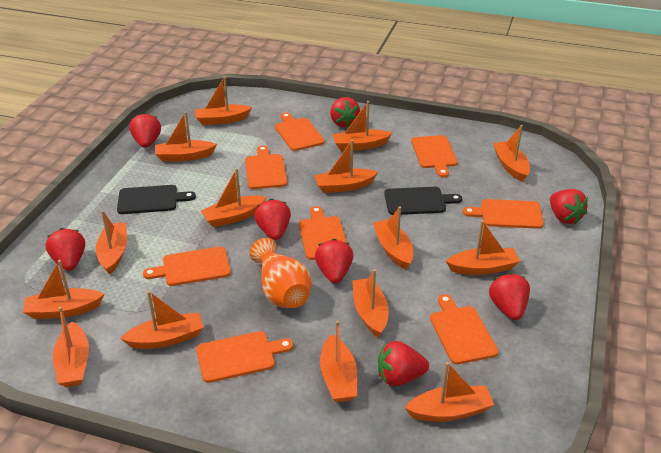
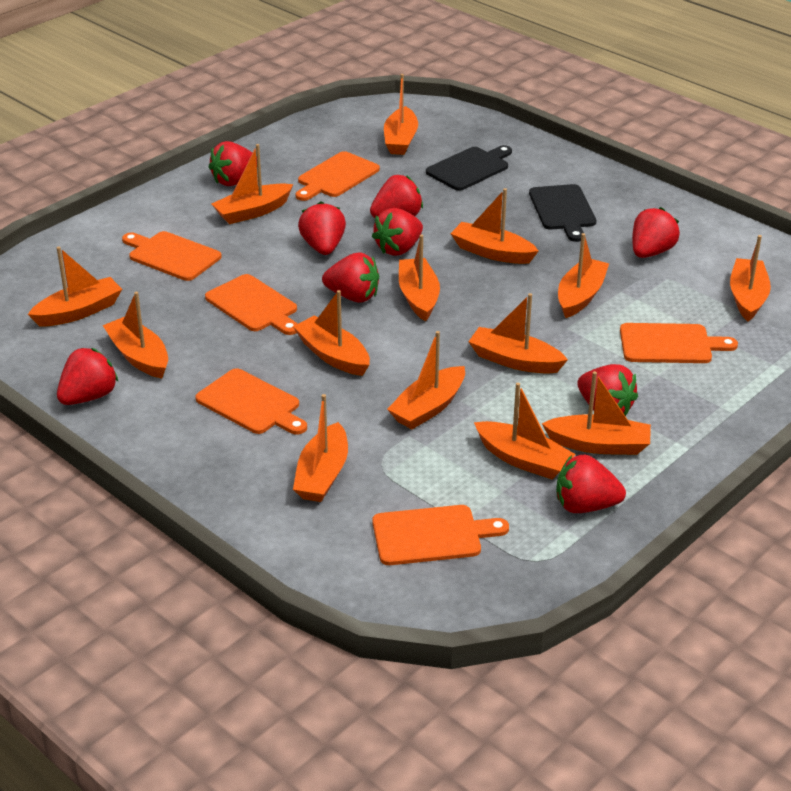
orange boat: [23,260,104,319] [53,307,89,387] [96,210,127,275] [120,291,203,349] [155,112,217,162] [194,76,252,125] [201,168,266,227] [314,140,378,193] [320,320,357,402] [332,101,392,151] [352,269,389,338] [373,206,413,269] [405,362,494,422] [446,220,520,275] [493,125,530,182] = 15 -> [28,246,122,326] [103,292,168,378] [212,144,293,224] [293,290,370,376] [293,394,348,502] [384,74,418,155] [387,331,465,429] [399,234,440,321] [450,188,538,264] [468,293,568,374] [474,383,576,479] [542,371,651,455] [558,233,609,318] [730,235,771,321] = 14
orange cutting board: [143,247,231,286] [196,331,293,383] [245,145,287,189] [275,113,325,151] [299,206,347,260] [411,135,458,177] [430,294,498,364] [463,199,544,229] = 8 -> [122,231,222,281] [195,368,307,435] [205,274,298,335] [296,151,380,201] [372,505,509,565] [620,323,738,363] = 6
orange vase: [249,238,312,308] = 1 -> none = 0
red strawberry: [46,228,85,271] [129,113,161,148] [254,198,291,240] [315,239,354,284] [330,97,360,127] [378,341,429,386] [489,273,530,320] [550,189,588,224] = 8 -> [57,348,118,405] [209,141,257,186] [298,202,346,255] [322,252,379,303] [370,175,423,218] [372,208,423,256] [556,455,626,513] [577,364,638,416] [632,207,680,258] = 9

